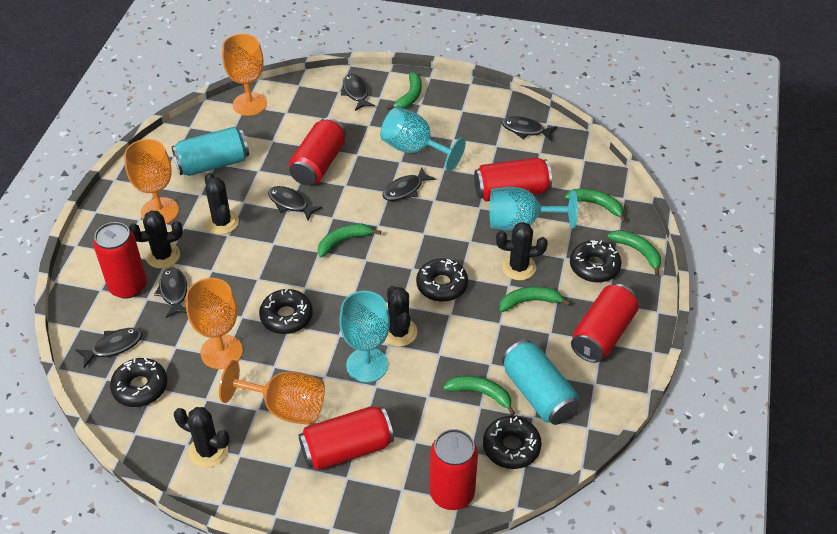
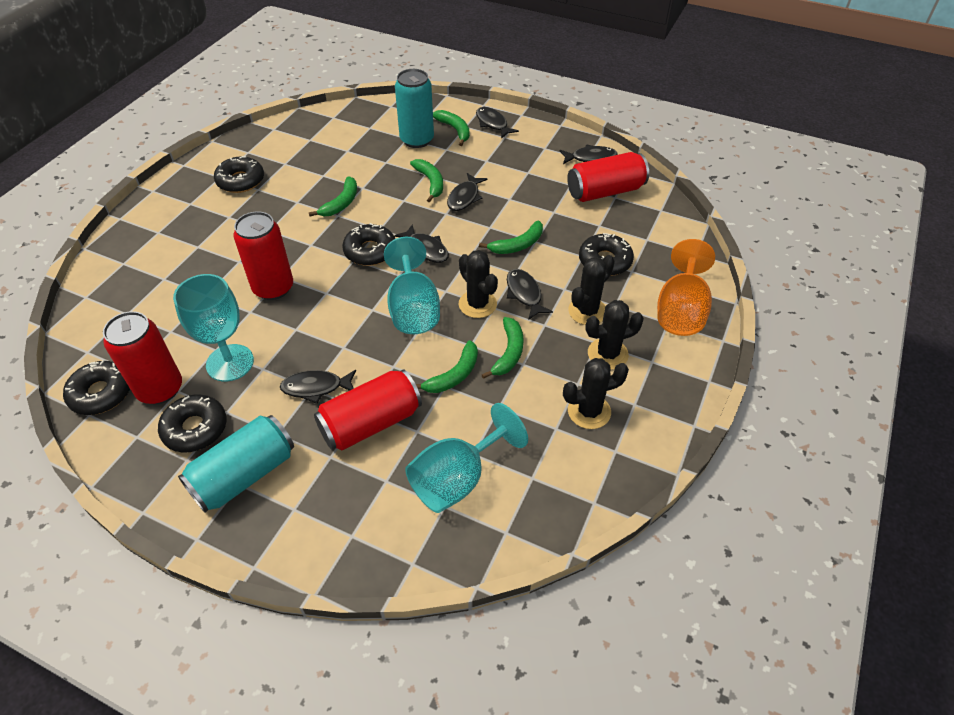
black cactus: [129,210,183,268] [174,407,230,468] [205,173,239,235] [385,286,417,347] [496,222,548,280] = 5 -> [459,250,498,318] [563,358,629,429] [568,255,615,325] [585,300,644,370] = 4
orange goblet: [124,139,179,224] [186,278,243,369] [219,360,325,425] [222,34,267,116] = 4 -> [657,239,715,336] = 1
red can: [93,222,147,299] [289,118,346,186] [299,406,394,470] [430,429,478,510] [474,157,552,201] [571,284,639,363] = 6 -> [103,311,182,404] [233,211,293,300] [314,369,422,451] [567,152,649,202] = 4

